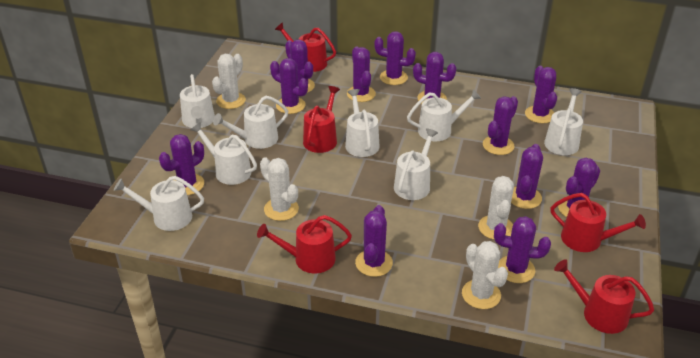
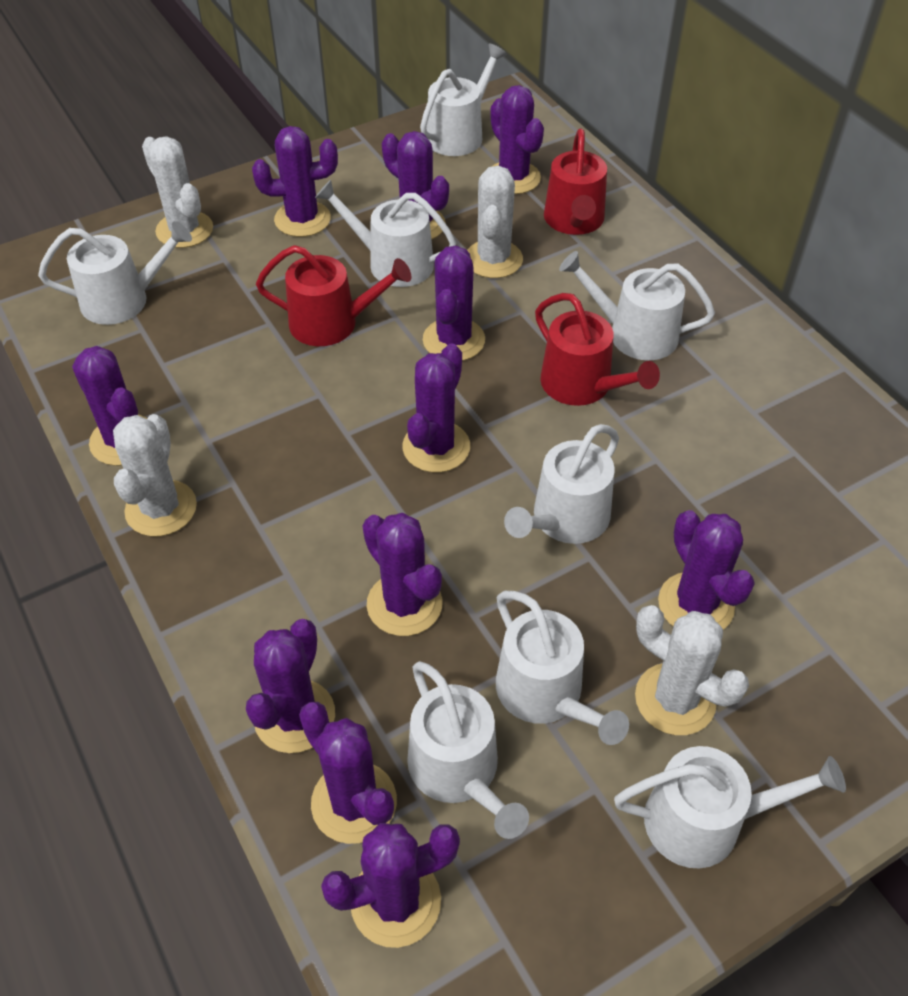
purple cactus: [159,134,204,195] [270,58,308,114] [285,40,315,93] [347,46,376,102] [355,205,393,277] [374,31,416,85] [413,52,456,104] [483,96,518,155] [494,216,551,283] [511,144,543,209] [525,66,557,123] [558,158,600,217] = 12 -> [72,346,147,466] [246,619,335,753] [252,126,338,237] [299,702,397,844] [321,823,460,948] [363,513,442,636] [382,131,449,240] [402,344,470,473] [423,245,485,361] [491,85,544,194] [658,510,755,630] = 11
red watering can: [257,215,352,273] [275,22,336,72] [303,86,340,153] [551,193,646,252] [554,259,654,334] = 5 -> [256,245,411,346] [535,293,660,406] [544,129,607,235] = 3

